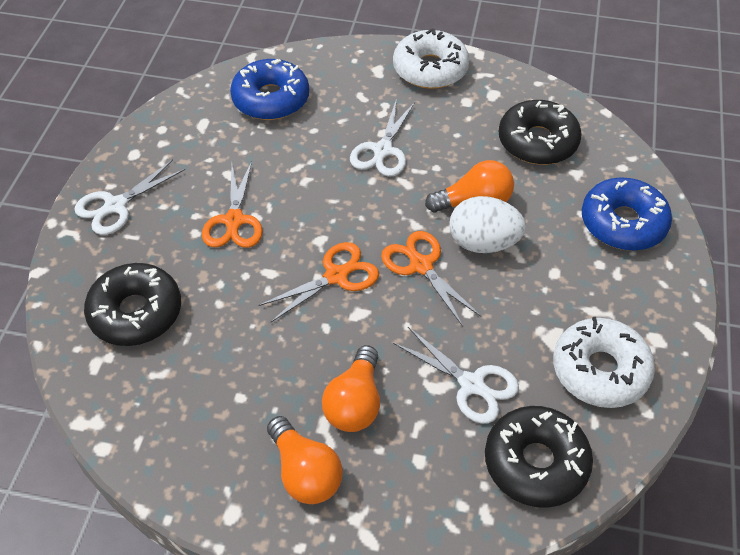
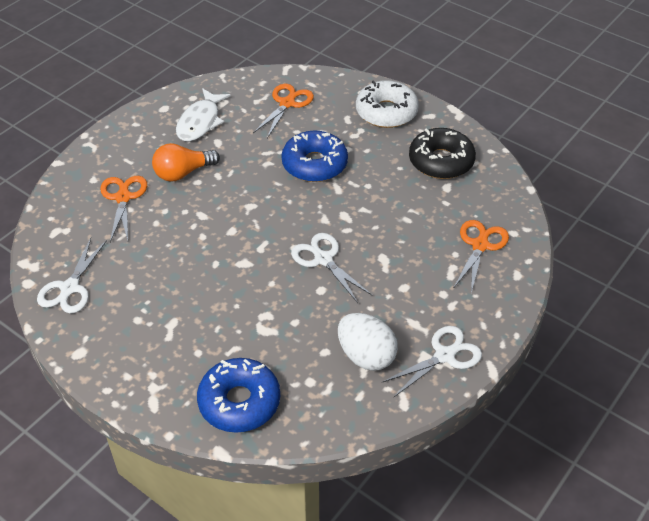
black donut: [84,263,181,346] [485,406,593,508] [499,100,582,165] = 3 -> [409,128,476,179] = 1
orange light bulb: [267,416,343,504] [322,345,380,432] [425,160,514,212] = 3 -> [152,143,220,182] = 1
white donut: [393,28,470,89] [553,317,655,408] = 2 -> [356,80,419,128] = 1
white fish: none = 0 -> [176,88,231,141] = 1

